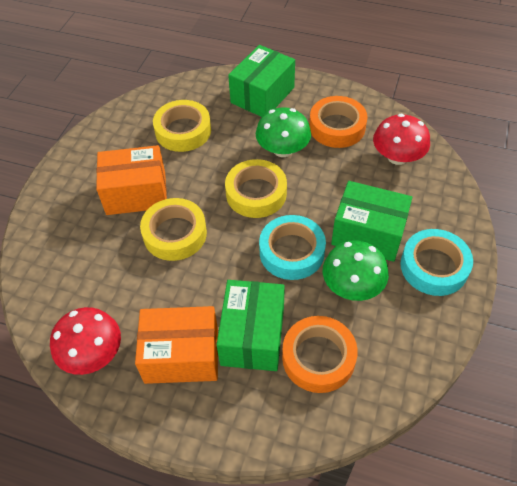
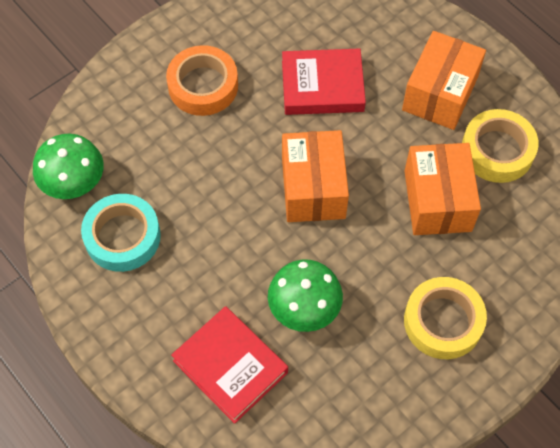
green box: [216,280,285,371] [228,45,295,117] [331,181,412,262] = 3 -> none = 0
orange box: [96,145,167,215] [135,306,218,384] = 2 -> [282,130,349,222] [402,31,486,130] [404,143,481,235] = 3
orange tape: [282,316,358,393] [309,96,367,148] = 2 -> [166,45,238,116] = 1
red book: none = 0 -> [171,306,288,424] [282,48,366,115] = 2
red mushroom: [50,307,121,375] [373,114,430,165] = 2 -> none = 0
turquoise tape: [259,215,326,280] [400,229,473,296] = 2 -> [81,194,161,272] = 1
yellow tape: [140,198,207,261] [153,100,211,152] [225,159,287,218] = 3 -> [404,277,487,359] [462,109,539,183] = 2

